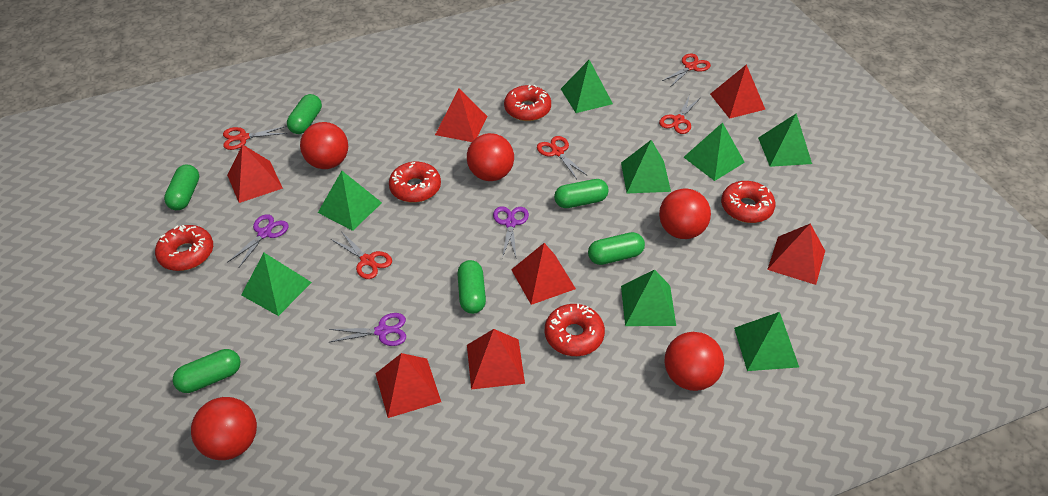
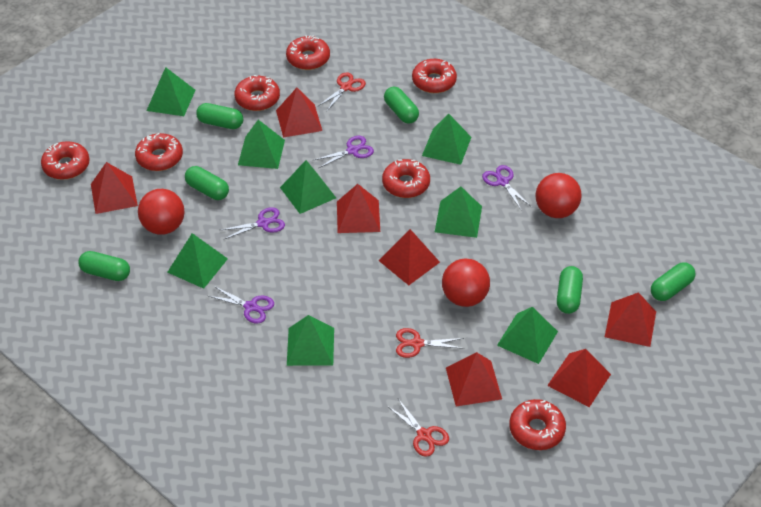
purple scissors: [227,214,289,267] [329,313,406,346] [493,206,529,258] = 3 -> [209,286,274,324] [221,207,285,240] [314,136,374,168] [482,165,532,209] = 4
red ball: [191,397,257,460] [300,122,348,169] [467,133,514,181] [659,189,711,239] [664,332,724,391] = 5 -> [138,189,185,235] [442,259,490,307] [536,173,582,218] = 3
red donut: [155,225,213,271] [389,162,441,203] [504,85,551,121] [545,304,605,356] [721,181,775,223] = 5 -> [41,141,90,180] [135,133,183,171] [234,75,280,111] [286,35,330,70] [382,159,430,198] [412,59,457,93] [509,399,566,450] = 7
red scissors: [223,126,287,150] [331,231,392,279] [537,136,588,179] [659,97,701,134] [662,54,711,86] = 5 -> [318,72,366,111] [387,399,449,457] [396,328,465,358] = 3

